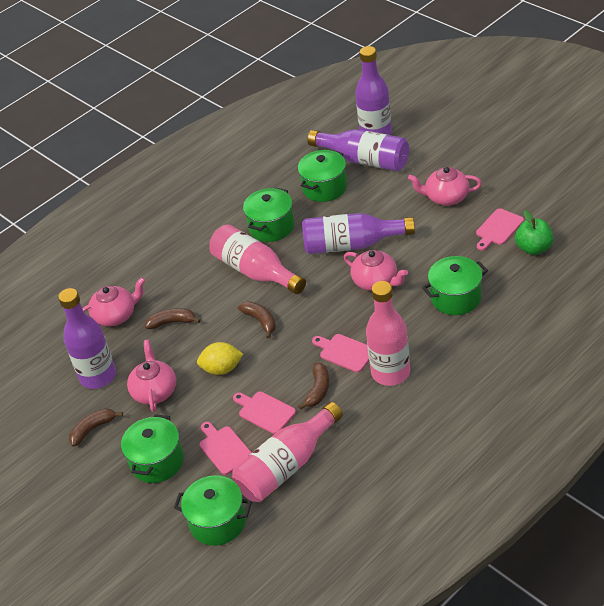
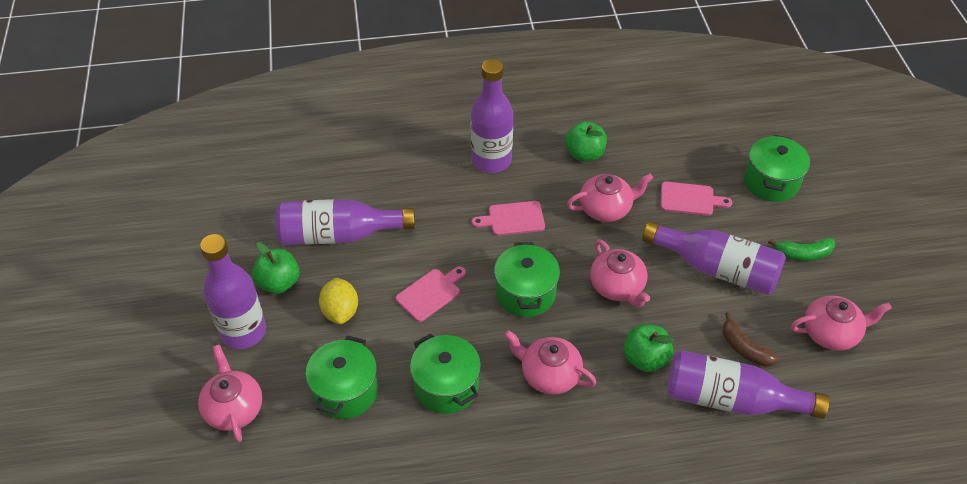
brown banana: [69,408,123,447] [145,308,201,329] [238,301,276,338] [298,363,329,410] = 4 -> [723,312,779,367] = 1
green apple: [515,210,554,255] = 1 -> [252,242,299,294] [565,121,607,162] [623,324,675,372] = 3
green banana: none = 0 -> [768,238,835,261] = 1
green pot: [121,414,184,483] [174,475,252,546] [243,187,294,242] [298,150,347,202] [422,256,488,315] = 5 -> [305,336,378,419] [410,333,481,414] [494,242,560,317] [744,135,810,202] = 4
pink bottle: [210,224,306,294] [232,402,343,502] [366,281,410,386] = 3 -> none = 0
pink cutting board: [200,422,252,475] [233,392,296,434] [312,334,369,372] [476,208,524,251] = 4 -> [396,266,466,322] [472,201,545,236] [660,182,732,216] = 3
pink teapot: [82,277,145,326] [127,340,176,412] [344,250,408,291] [408,167,482,206] = 4 -> [198,345,262,442] [504,330,597,395] [567,173,653,222] [590,239,650,307] [791,296,892,351] = 5
purple bottle: [58,288,116,389] [302,213,415,254] [307,129,409,171] [355,46,392,135] = 4 -> [200,234,266,349] [276,199,415,245] [471,59,513,173] [642,221,786,295] [667,350,829,419] = 5

